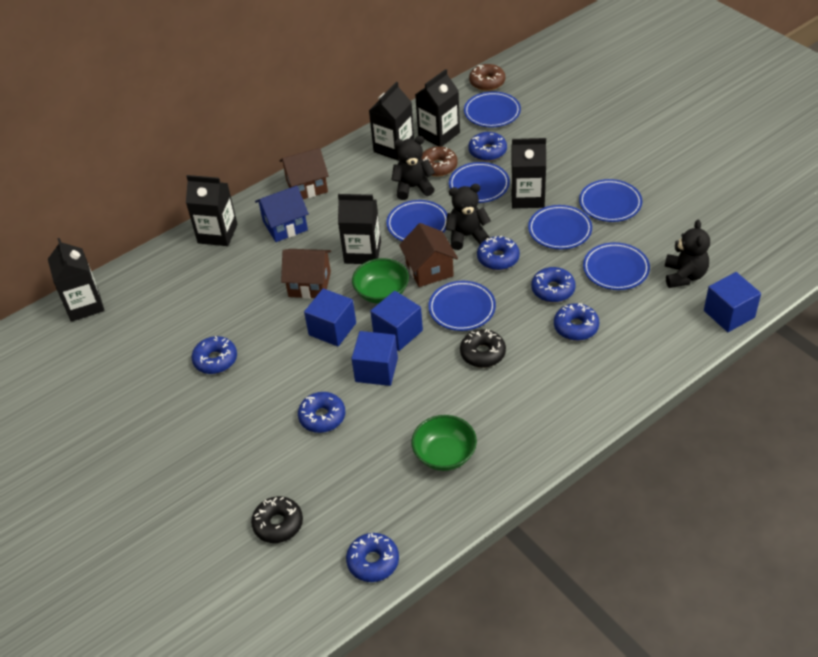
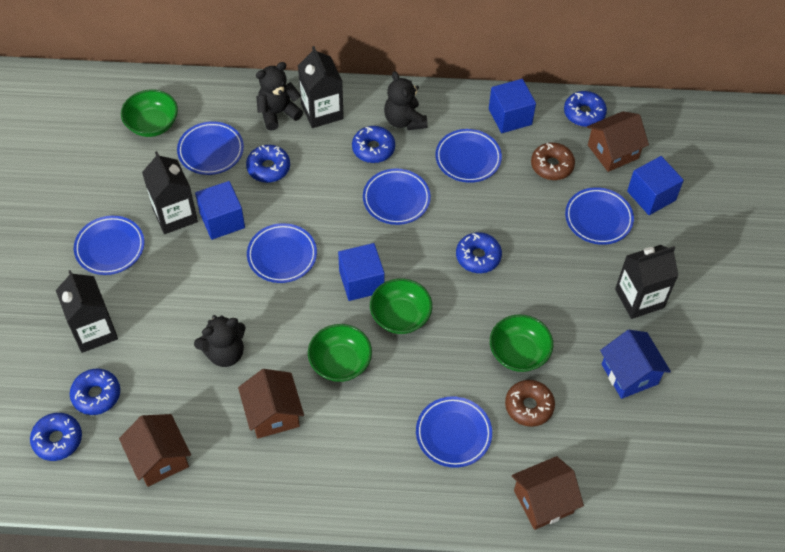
black carton: [48,238,104,322] [186,175,238,246] [338,194,381,264] [369,82,414,161] [415,69,460,147] [511,138,546,208] = 6 -> [56,270,118,353] [142,151,198,234] [298,46,344,128] [615,245,679,319] = 4
black donut: [251,496,303,543] [460,329,506,368] = 2 -> none = 0
blue donut: [192,336,237,374] [298,392,345,433] [346,533,399,582] [468,132,507,161] [477,236,520,270] [531,267,576,302] [554,303,599,341] = 7 -> [30,413,82,461] [70,369,120,415] [246,145,290,183] [352,126,395,163] [456,232,502,273] [564,91,607,127] = 6
brown house: [280,148,329,199] [281,249,331,299] [399,223,458,287] = 3 -> [119,414,191,487] [238,369,304,439] [512,456,584,530] [587,111,649,172] = 4
green bowl: [352,258,409,304] [411,415,477,471] = 2 -> [121,89,178,137] [308,324,372,382] [370,278,432,334] [490,314,553,372] = 4

